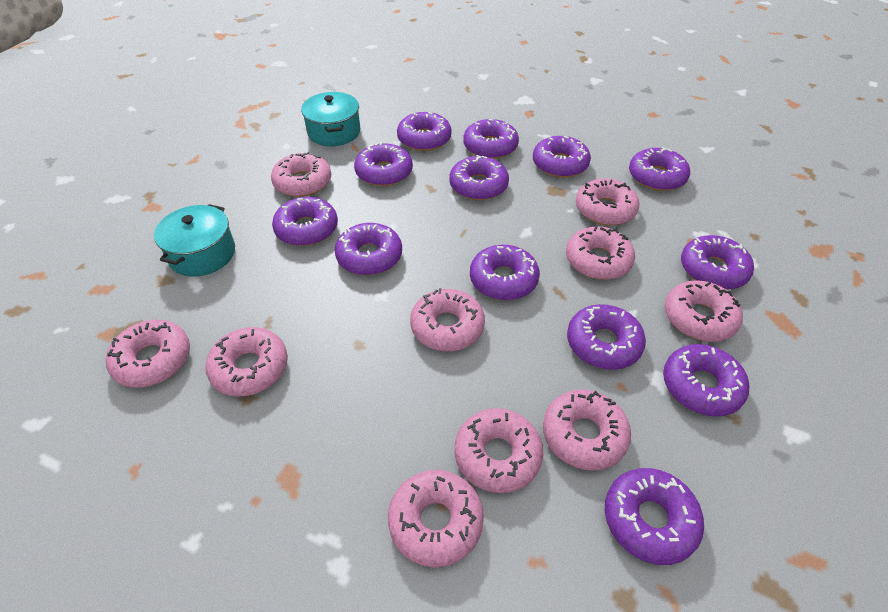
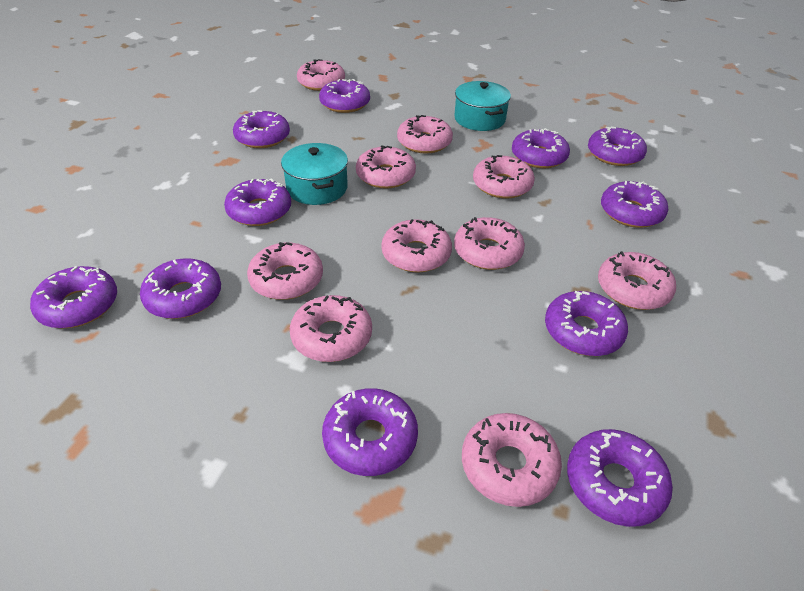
purple donut: [272,197,338,246] [335,223,402,275] [354,142,413,186] [397,112,452,151] [449,155,509,200] [463,119,519,159] [470,245,540,300] [533,136,591,178] [567,304,646,370] [605,468,704,565] [629,147,690,191] [663,344,749,417] [681,235,754,290] = 13 -> [30,266,117,328] [140,258,221,319] [224,178,291,226] [233,110,290,148] [319,79,370,113] [322,388,418,476] [512,128,570,168] [545,291,628,356] [567,429,673,527] [588,127,647,166] [601,181,668,228] = 11

